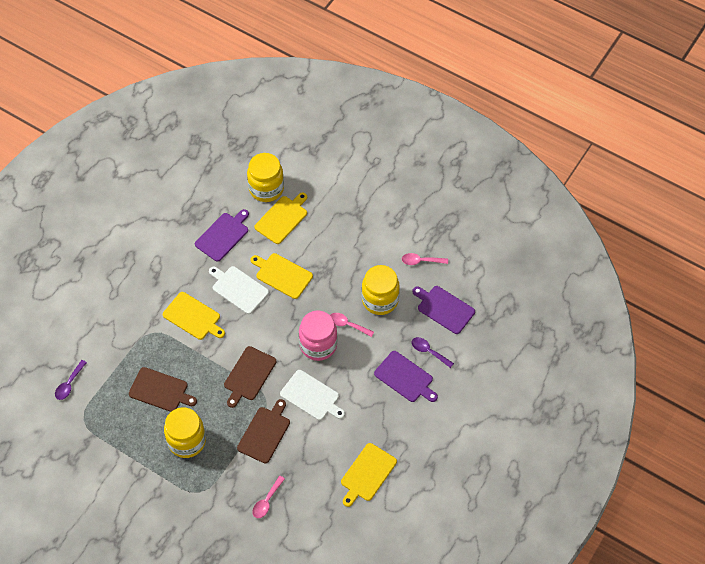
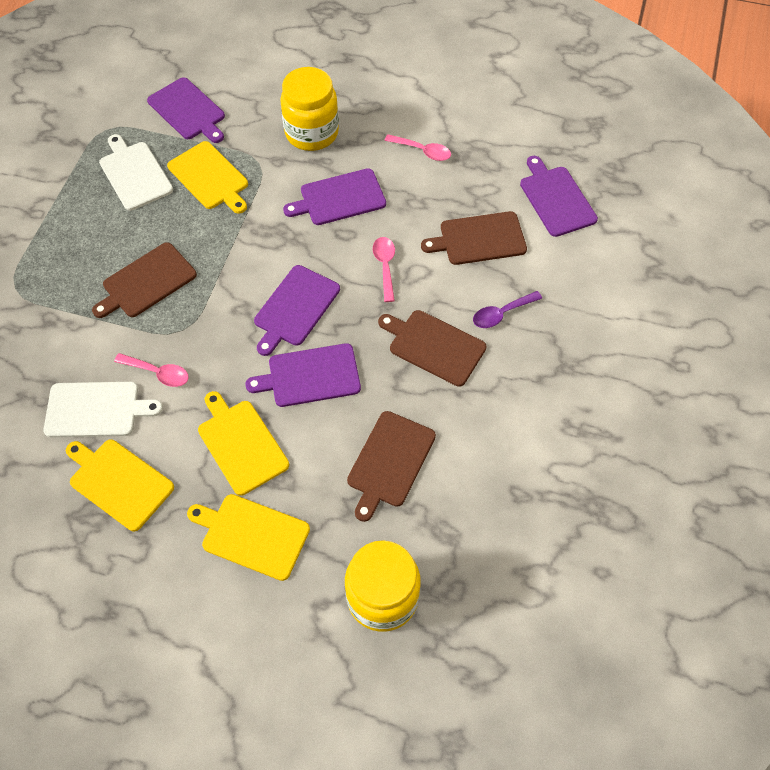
brown cutting board: [129,367,197,412] [224,346,276,408] [237,399,290,463] = 3 -> [92,242,197,318] [347,411,436,522] [378,310,487,387] [421,211,527,265] = 4
pink jar: [299,310,337,361] = 1 -> none = 0
purple cutting board: [195,209,249,262] [374,351,438,402] [412,286,475,334] = 3 -> [147,77,225,143] [245,343,361,407] [254,265,340,356] [283,168,386,225] [520,156,598,237] = 5
purple spoon: [55,360,87,400] [412,337,454,368] = 2 -> [473,291,542,328] = 1
yellow jar: [164,407,206,458] [247,153,284,202] [362,265,400,315] = 3 -> [280,67,339,151] [345,540,421,632] = 2

